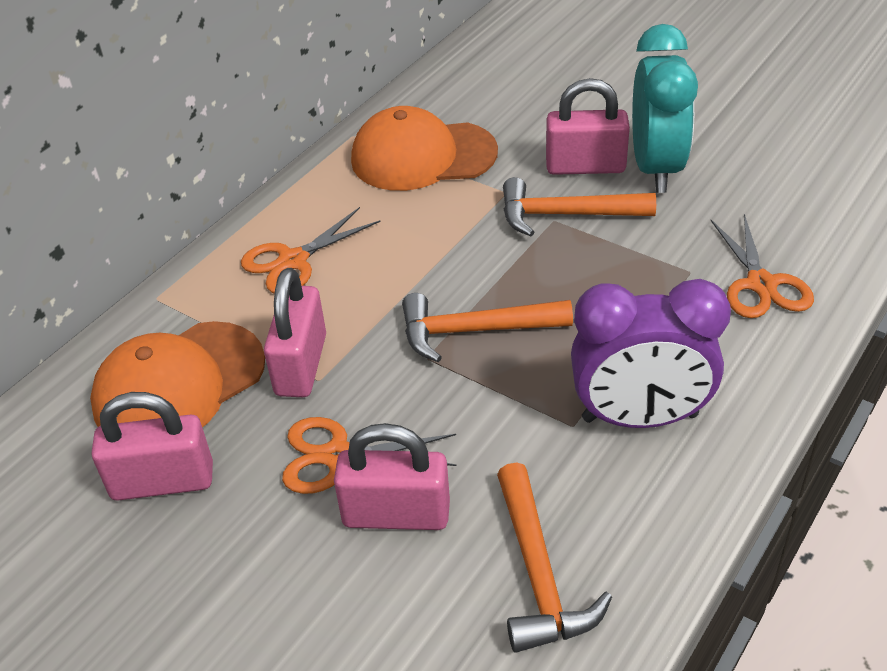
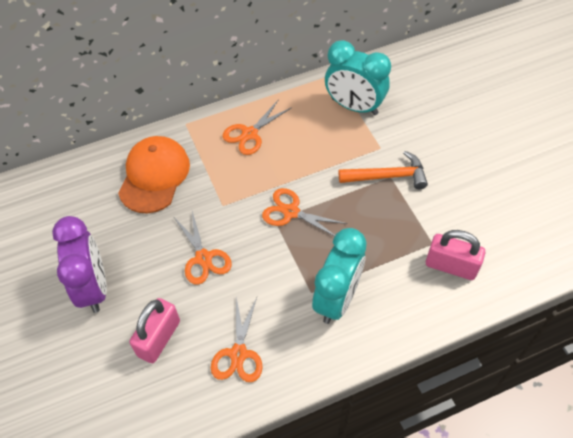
orange cap: [90,321,265,427] [351,106,498,191] = 2 -> [118,136,190,213] = 1
orange hammer: [402,293,573,362] [497,462,612,653] [503,177,656,236] = 3 -> [339,151,428,189] = 1
orange scissors: [241,207,381,294] [282,417,457,494] [711,214,814,318] = 3 -> [175,211,232,285] [211,297,263,382] [222,99,292,155] [262,188,347,236] = 4
pink padlock: [92,392,213,501] [264,268,326,397] [334,423,450,530] [546,78,630,175] = 4 -> [129,298,180,363] [426,230,485,280] = 2
turquoise clock: [632,24,698,193] = 1 -> [312,228,367,324] [325,40,391,115] = 2

